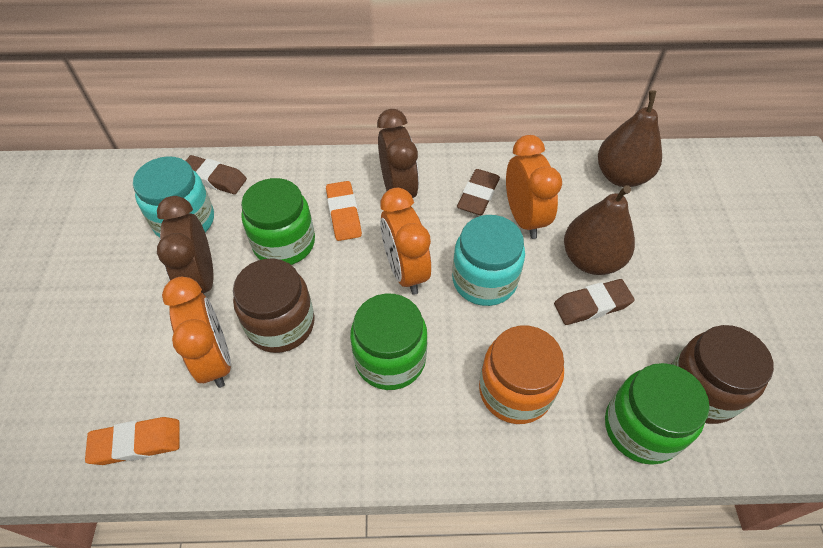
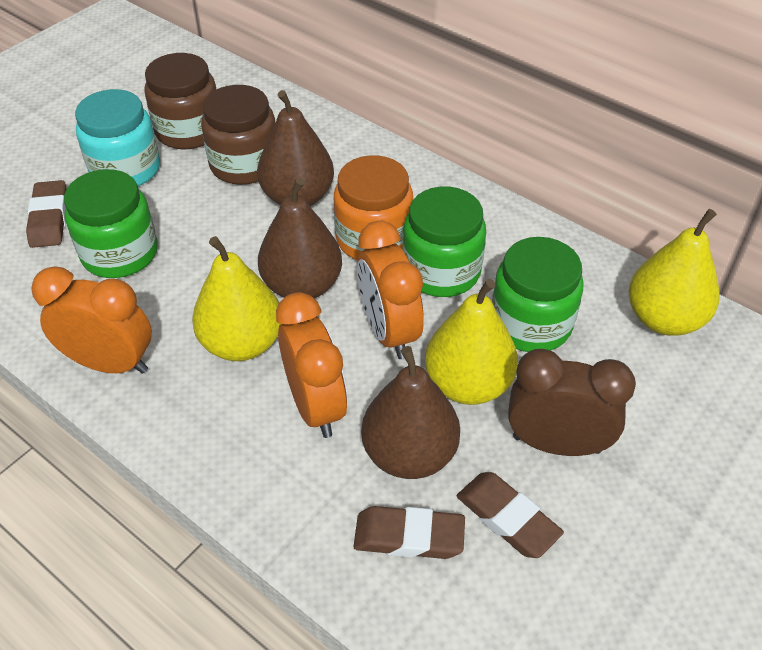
brown clock: [157,196,214,294] [377,109,419,198] = 2 -> [508,349,636,456] = 1
brown pear: [564,185,635,275] [598,90,662,187] = 2 -> [257,90,334,206] [258,178,342,298] [361,346,460,479] = 3
orange eraser: [85,417,180,465] [326,181,362,241] = 2 -> none = 0
turquoise jar: [133,156,214,238] [452,215,525,306] = 2 -> [75,89,160,186] = 1
yellow pear: none = 0 -> [192,236,281,361] [425,279,518,405] [628,209,720,336] = 3

